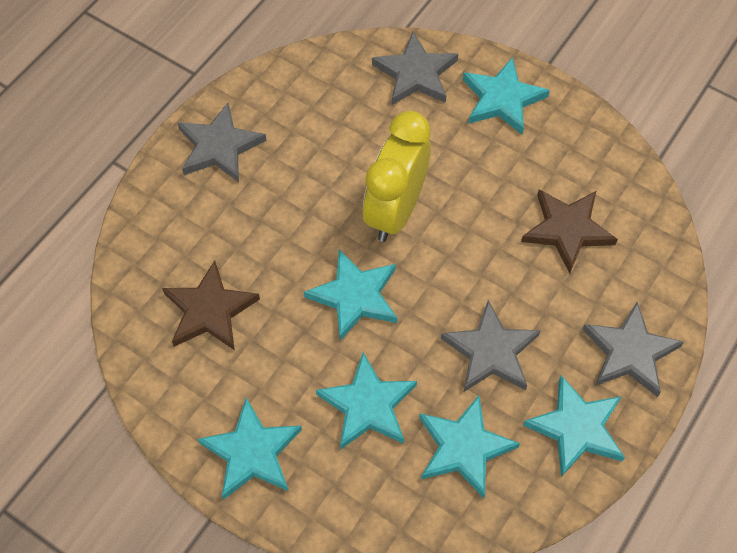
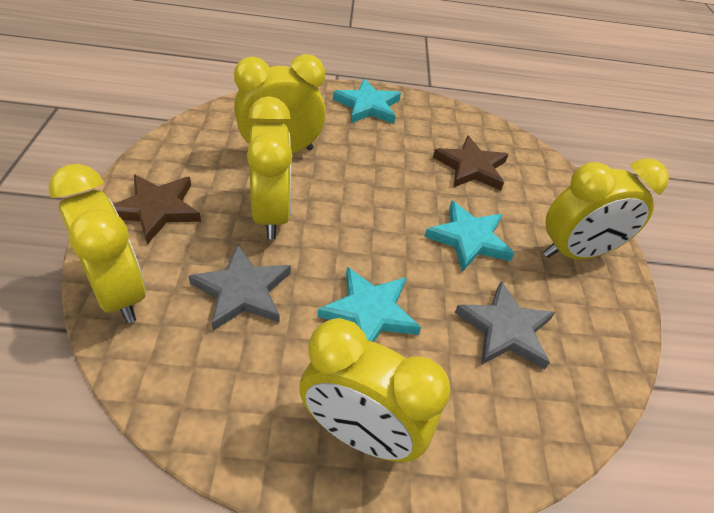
grey star: [178,103,267,182] [372,32,458,105] [441,300,541,392] [582,302,684,397] = 4 -> [188,244,291,331] [455,281,555,369] = 2
turquoise star: [198,397,302,500] [304,249,397,341] [316,352,417,450] [419,395,520,498] [463,57,550,134] [523,375,625,477] = 6 -> [317,267,421,342] [333,79,401,124] [424,201,515,272] = 3
yellow clock: [363,111,431,242] = 1 -> [48,164,146,323] [234,54,326,153] [247,96,292,239] [299,318,451,462] [543,158,669,260] = 5

